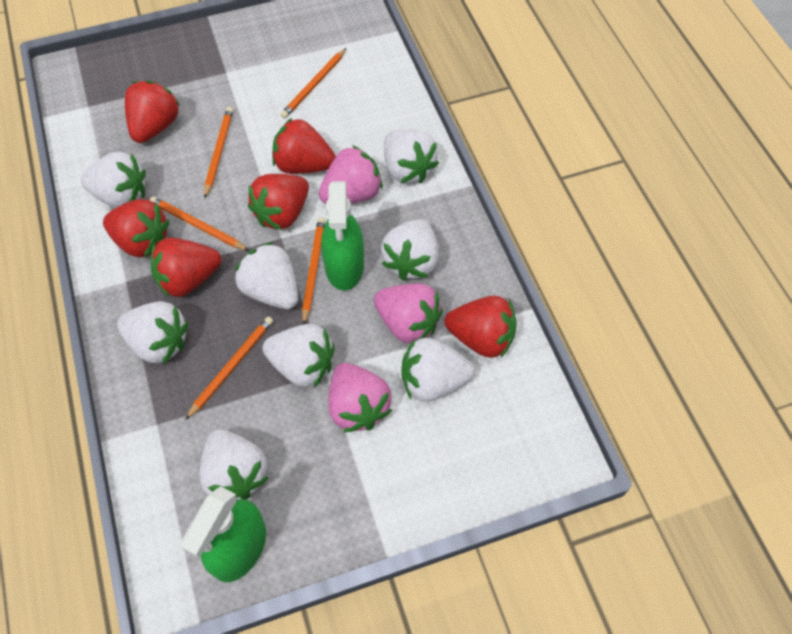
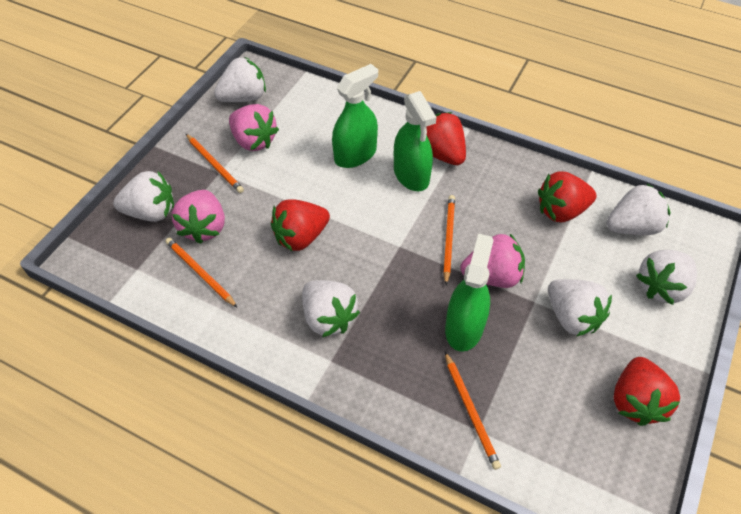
green spray bottle: [181,487,266,582] [321,181,364,291] = 2 -> [332,64,378,168] [394,91,437,191] [445,234,494,352] = 3
orange pencil: [150,196,249,251] [185,316,273,420] [204,107,233,198] [281,48,346,118] [302,217,325,325] = 5 -> [165,238,238,308] [186,134,244,193] [443,195,455,285] [445,352,501,470] = 4
red strawberry: [103,199,169,258] [125,80,180,143] [151,238,221,297] [248,174,309,230] [272,118,336,174] [445,296,516,358] = 6 -> [271,199,330,252] [426,112,466,165] [538,172,597,222] [614,357,680,426] = 4
white strawberry: [80,152,146,208] [117,301,188,364] [199,429,269,500] [235,242,298,309] [262,324,335,387] [381,219,439,281] [384,129,439,183] [402,338,475,402] = 8 -> [113,171,174,222] [214,57,266,102] [302,280,360,337] [548,279,612,337] [607,184,671,235] [636,250,697,305] = 6

